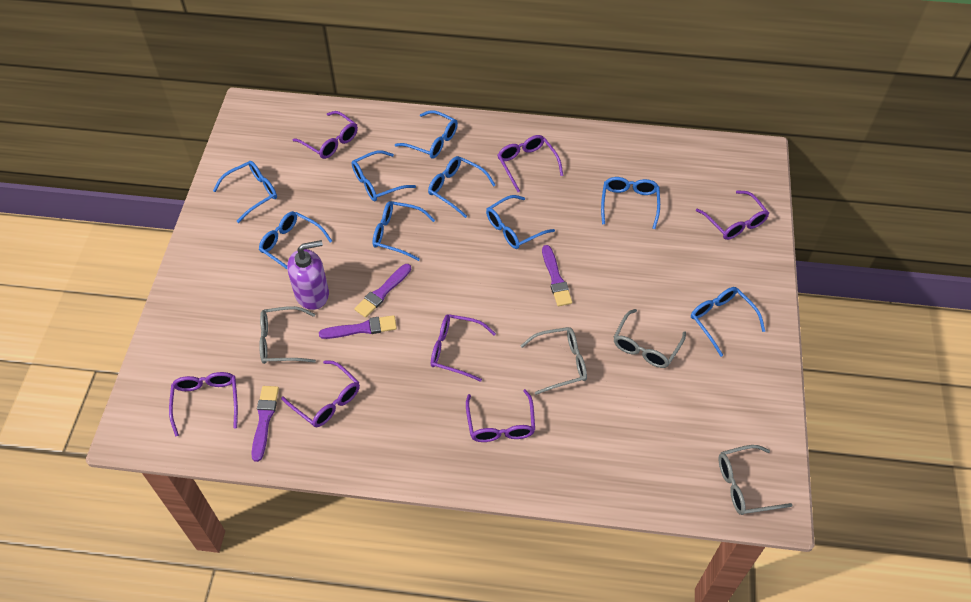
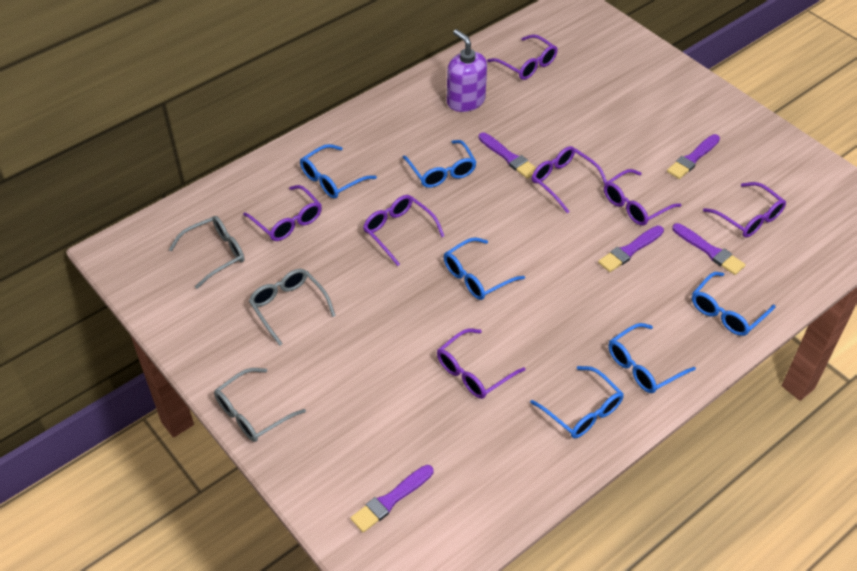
blue glasses: [213,161,277,223] [259,211,332,269] [351,150,416,201] [373,201,435,261] [395,110,458,159] [428,156,495,218] [486,195,555,249] [601,177,660,229] [691,287,765,357] = 9 -> [300,144,377,198] [402,140,477,188] [444,237,525,300] [530,366,624,438] [608,323,696,393] [692,272,775,336] = 6
grey glasses: [259,306,316,364] [520,327,587,395] [614,309,686,368] [719,445,793,515] = 4 -> [169,216,245,289] [214,368,306,442] [249,269,336,346] = 3
purple brush: [251,386,279,462] [319,315,397,339] [354,264,411,318] [542,245,572,306] = 4 -> [350,465,433,533] [478,133,536,179] [598,225,664,272] [667,134,720,179] [672,223,746,275] = 5

